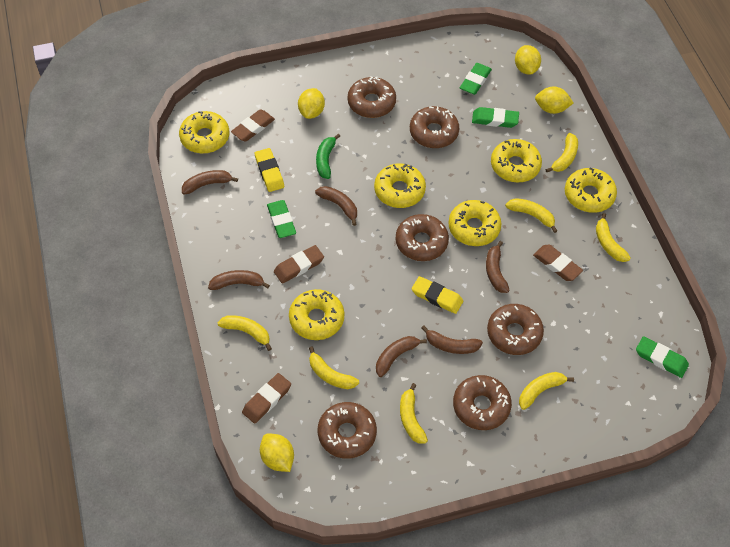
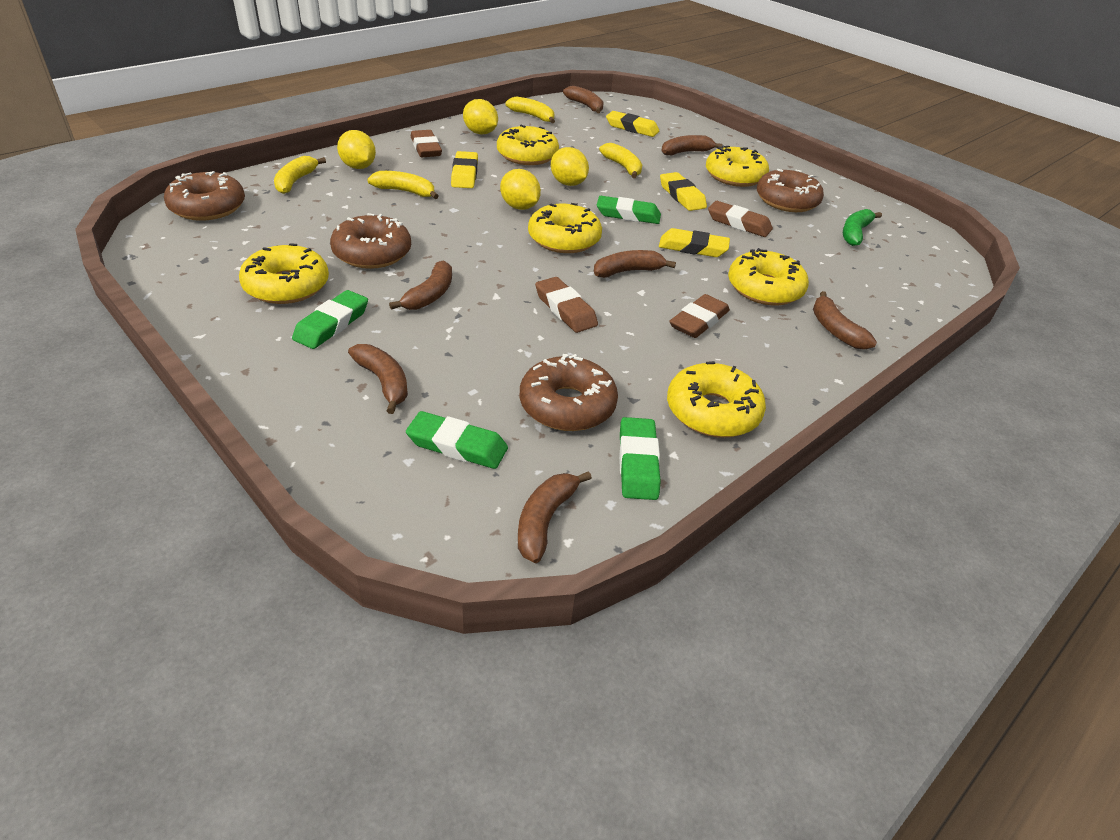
brown banana: [182,170,238,195] [208,270,270,290] [315,186,357,226] [376,336,427,377] [421,326,483,354] [486,241,510,293] = 6 -> [348,344,408,414] [389,260,452,310] [518,471,592,563] [563,86,604,113] [594,250,676,278] [661,135,723,155] [813,291,877,350] = 7
brown donut: [318,402,377,459] [347,76,396,118] [396,214,449,261] [410,106,459,148] [453,375,512,430] [487,304,544,355] = 6 -> [164,171,245,221] [330,213,411,269] [520,354,618,431] [757,169,824,212] = 4
yellow banana: [217,315,272,351] [309,346,359,389] [400,383,428,443] [505,198,557,233] [519,372,574,410] [546,133,578,172] [596,213,631,262] = 7 -> [274,156,326,194] [367,171,439,199] [506,97,555,123] [599,143,642,178] = 4
yellow eraser: [255,148,284,192] [412,276,463,314] = 2 -> [451,151,478,188] [606,111,659,137] [659,228,730,257] [660,172,707,211] = 4

